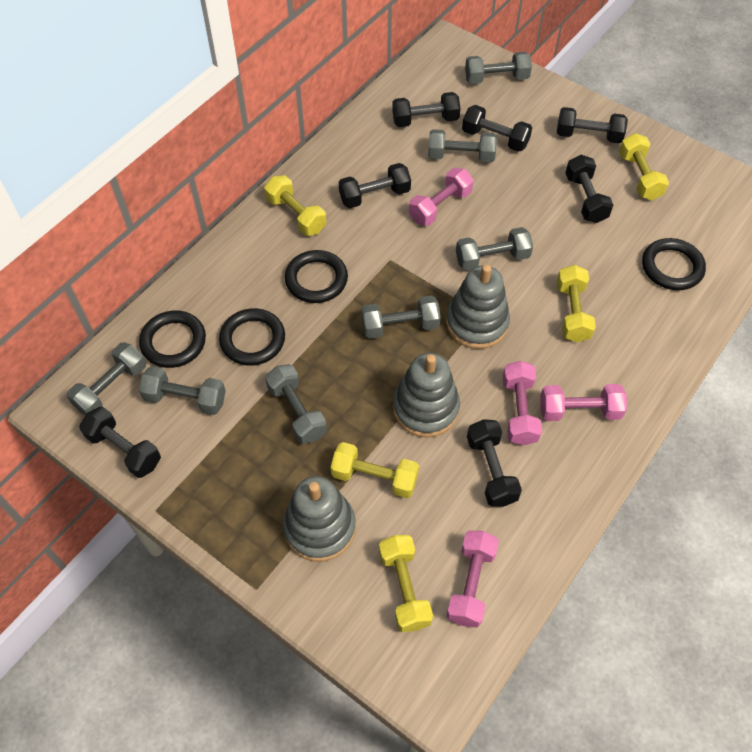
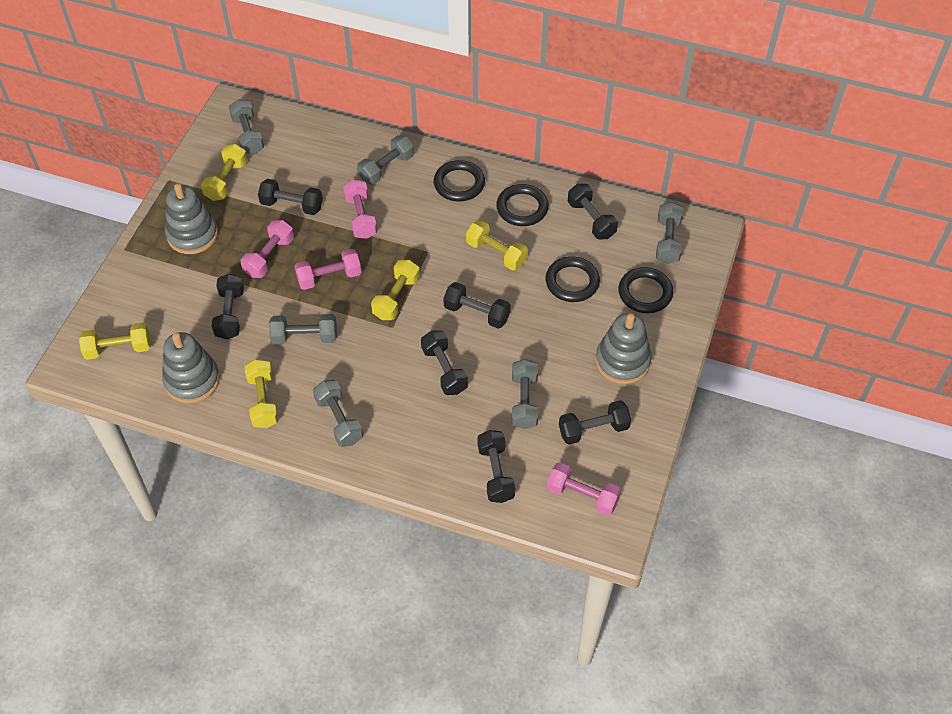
grey dumbbell: [66,342,146,415] [139,366,226,415] [265,364,327,444] [361,295,441,339] [428,129,497,163] [456,227,533,271] [465,52,532,84] = 7 -> [229,99,264,155] [269,314,337,344] [313,380,363,447] [357,135,414,185] [512,359,538,429] [656,202,683,264] = 6

